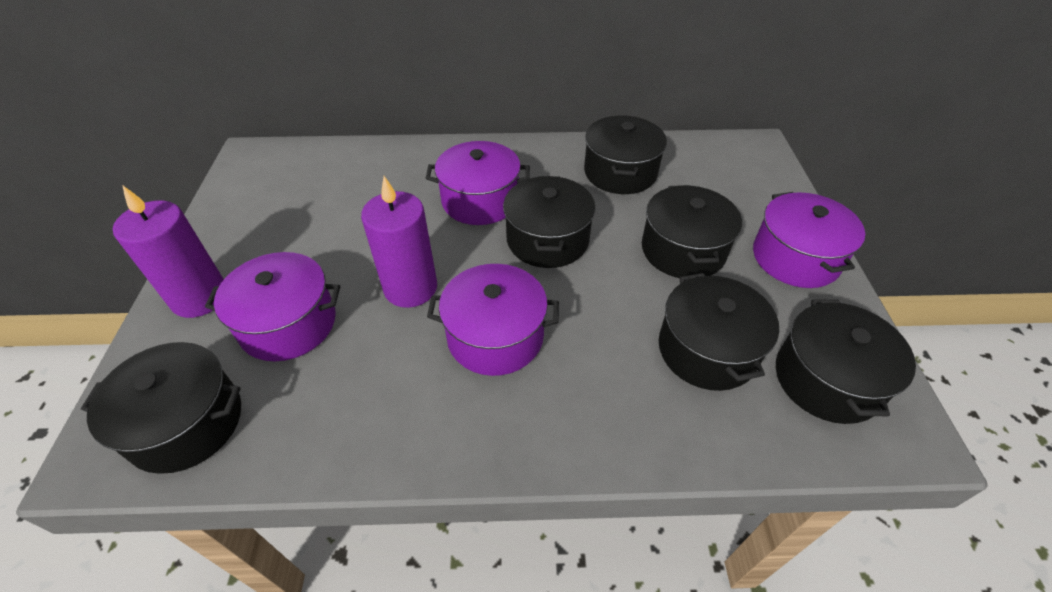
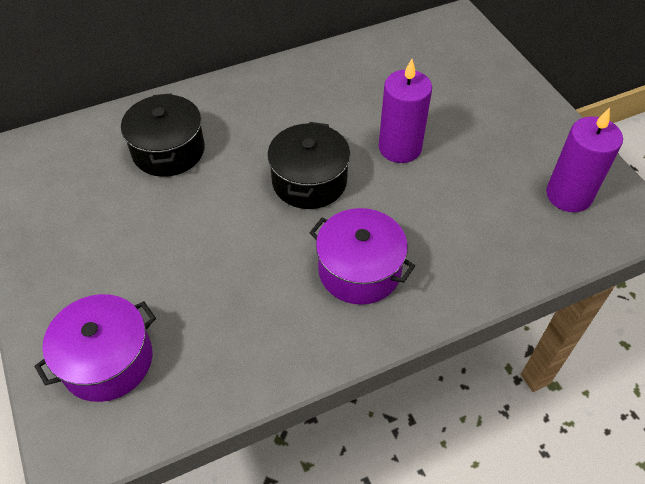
black pot: [81,342,241,474] [503,176,596,268] [584,116,667,194] [642,185,742,278] [659,273,779,391] [776,299,916,424] = 6 -> [121,93,205,177] [267,122,350,209] = 2
purple pot: [205,252,340,361] [426,141,530,225] [427,264,559,376] [753,192,865,288] = 4 -> [34,294,156,402] [309,208,415,305] = 2

